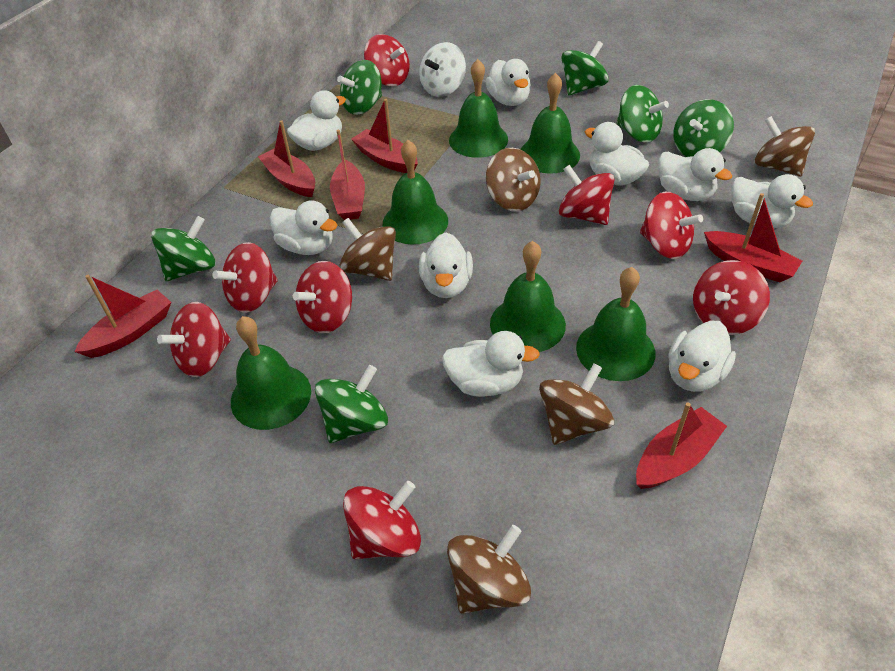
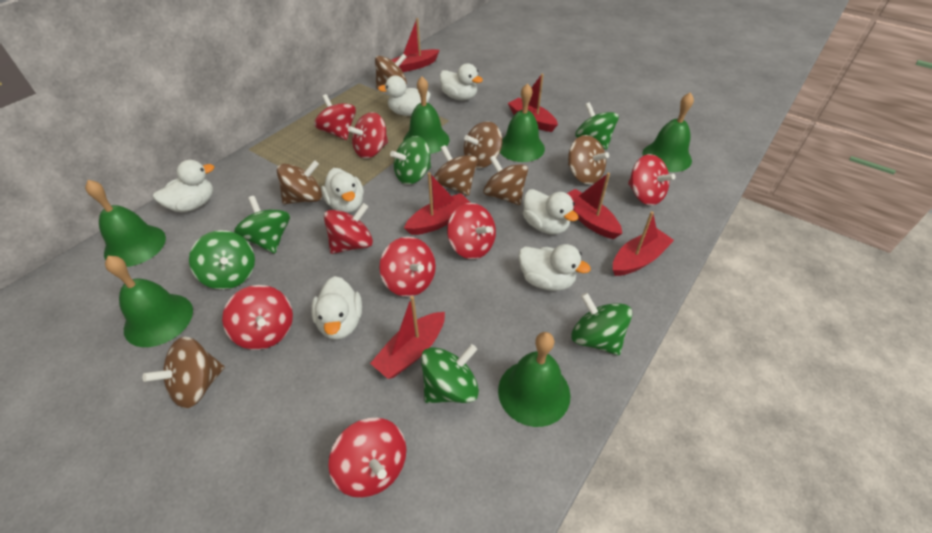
brown spinning top: [339,218,396,281] [447,525,531,614] [486,148,541,211] [539,364,614,445] [755,116,815,177] = 5 -> [142,336,225,408] [277,160,322,204] [375,53,407,89] [434,145,478,196] [464,121,502,168] [483,155,528,205] [568,135,609,184] = 7
white duck: [270,200,337,255] [287,90,346,151] [419,232,473,298] [442,331,540,397] [485,59,531,106] [585,122,649,186] [658,148,732,201] [668,320,736,392] [731,174,813,229] = 9 -> [153,160,214,212] [311,276,362,340] [321,168,364,213] [378,76,431,116] [440,63,483,100] [518,244,591,291] [523,189,578,235] = 7
white spinning top: [419,42,466,97] = 1 -> none = 0

